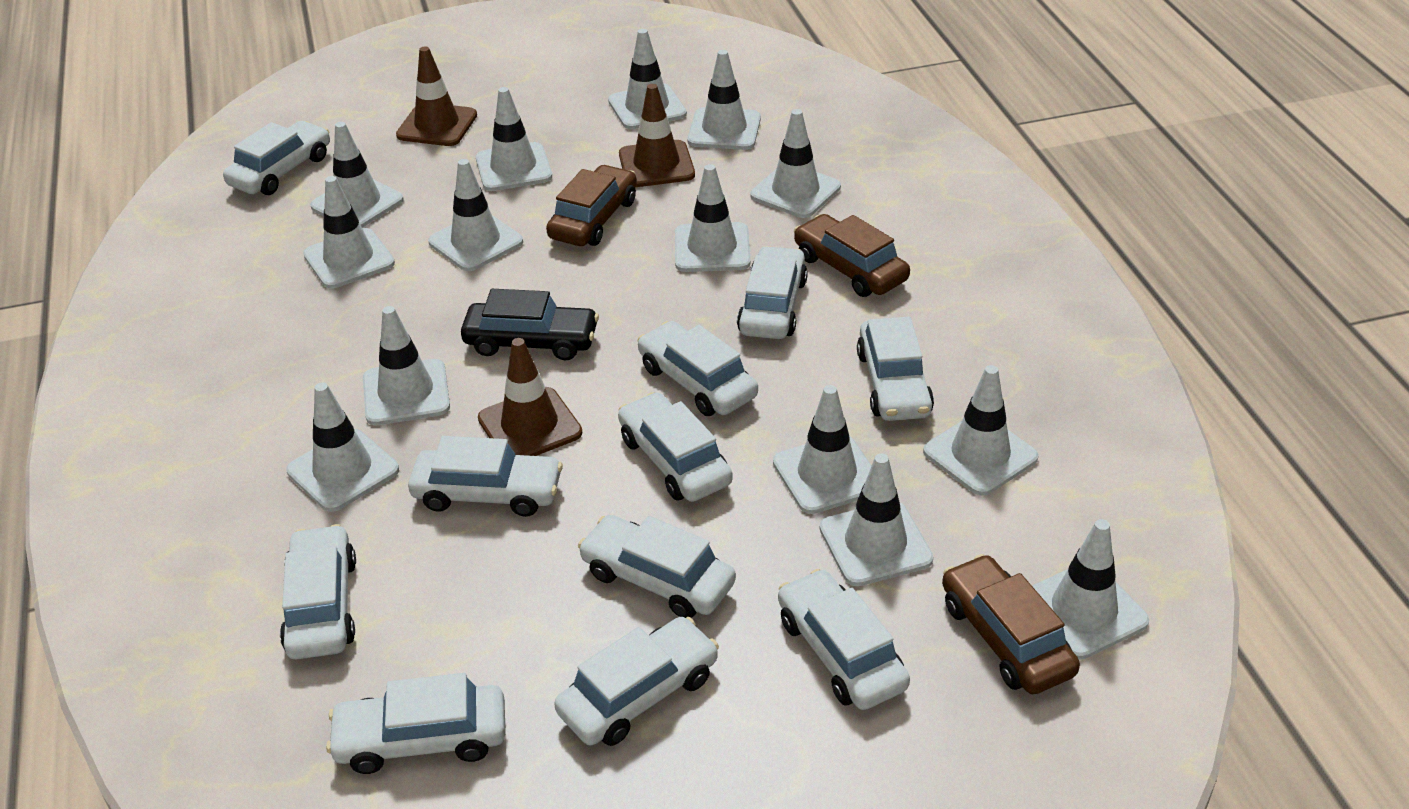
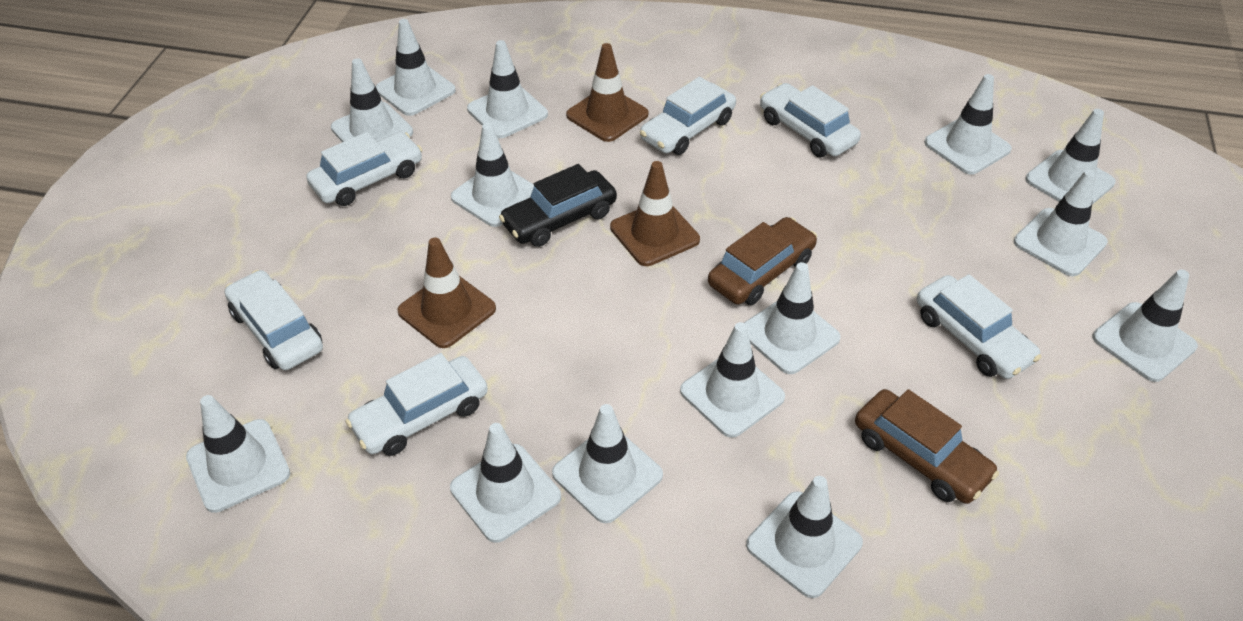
brown car: [546,165,637,246] [794,214,910,297] [942,554,1080,694] = 3 -> [708,217,817,305] [855,389,999,504] = 2
white car: [223,121,330,195] [280,524,356,659] [326,673,506,774] [408,436,563,517] [554,617,719,746] [578,515,736,618] [618,392,733,502] [637,321,758,416] [737,246,808,339] [778,569,910,710] [857,316,934,421] = 11 -> [225,270,323,370] [306,132,422,206] [345,353,488,456] [640,77,736,155] [760,83,861,157] [917,274,1041,379] = 6

